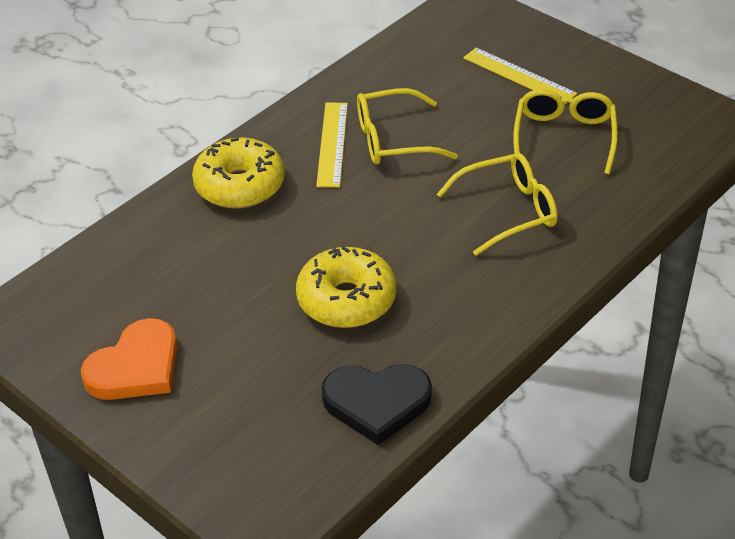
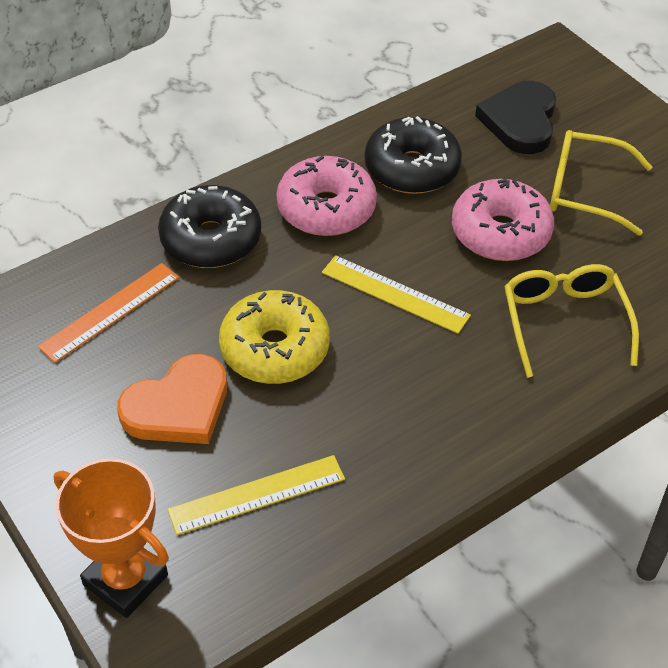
black donut: none = 0 -> [158,185,261,268] [365,116,462,194] = 2
orange ruler: none = 0 -> [38,263,179,363] = 1
orange trophy: none = 0 -> [54,459,169,618] = 1
pink donut: none = 0 -> [276,156,377,236] [452,179,554,261] = 2
yellow donut: [192,138,285,209] [296,246,396,328] = 2 -> [219,290,330,384] = 1
yellow glasses: [357,88,458,165] [437,153,558,256] [513,89,618,174] = 3 -> [504,264,639,378] [550,130,652,235] = 2

